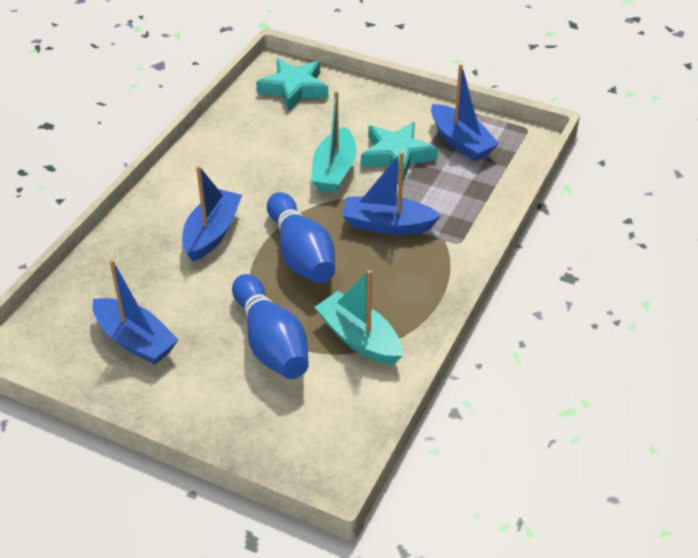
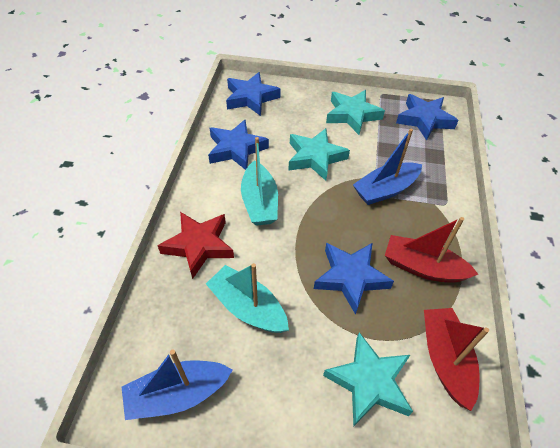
blue boat: [93,259,178,365] [182,166,242,262] [342,151,441,235] [431,64,499,161] = 4 -> [122,350,233,420] [353,129,422,205] = 2
blue bowling pin: [232,274,309,379] [267,192,335,283] = 2 -> none = 0
blue star: none = 0 -> [208,119,269,170] [226,72,281,116] [314,243,394,315] [396,94,459,141] = 4
red boat: none = 0 -> [385,217,478,283] [424,308,489,411] = 2
red star: none = 0 -> [158,212,234,279] = 1
turquoise star: [256,58,328,111] [361,122,438,181] = 2 -> [288,128,350,181] [323,332,413,427] [326,90,385,135] = 3

